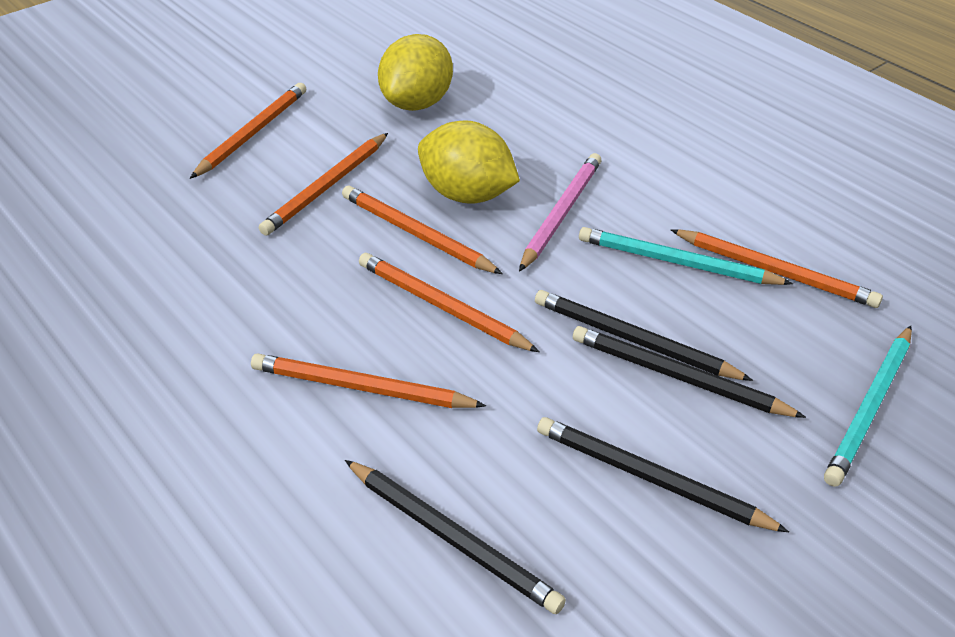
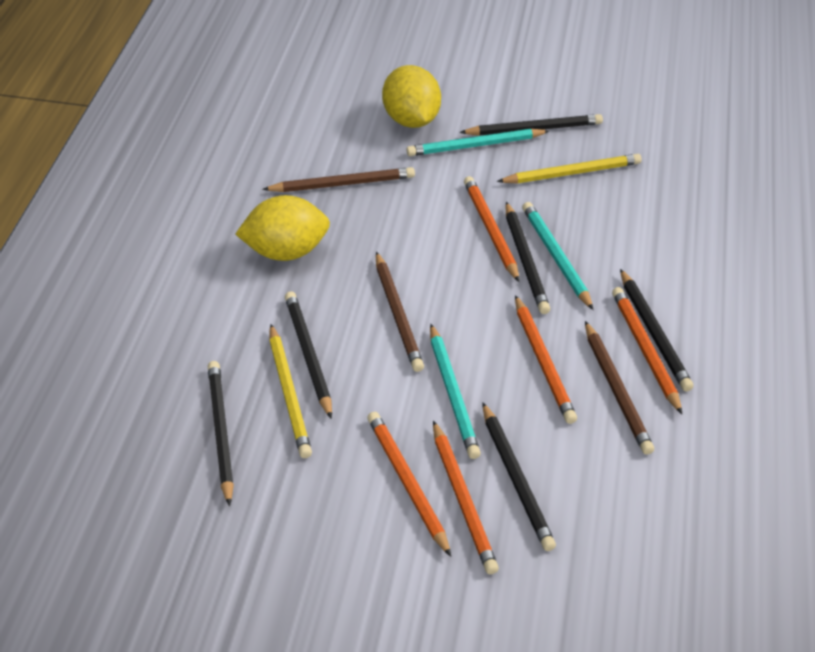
black pencil: [345,460,566,614] [535,290,753,381] [537,417,789,532] [573,326,806,418] = 4 -> [208,361,234,506] [285,291,332,419] [459,114,603,136] [483,403,556,551] [505,202,550,314] [620,269,694,391] = 6
brown pencil: none = 0 -> [262,167,415,192] [376,252,424,372] [585,321,654,455] = 3
orange pencil: [190,83,307,179] [251,354,486,408] [259,133,388,236] [342,186,503,274] [359,253,539,352] [670,229,883,308] = 6 -> [367,412,451,557] [433,421,499,574] [464,176,519,282] [515,295,577,424] [612,287,682,414] = 5
pink pencil: [519,153,602,272] = 1 -> none = 0
turquoise pencil: [579,227,793,285] [824,326,912,487] = 2 -> [407,129,549,156] [430,324,481,459] [522,202,594,310] = 3
yellow pencil: none = 0 -> [269,324,312,458] [497,154,642,183] = 2

